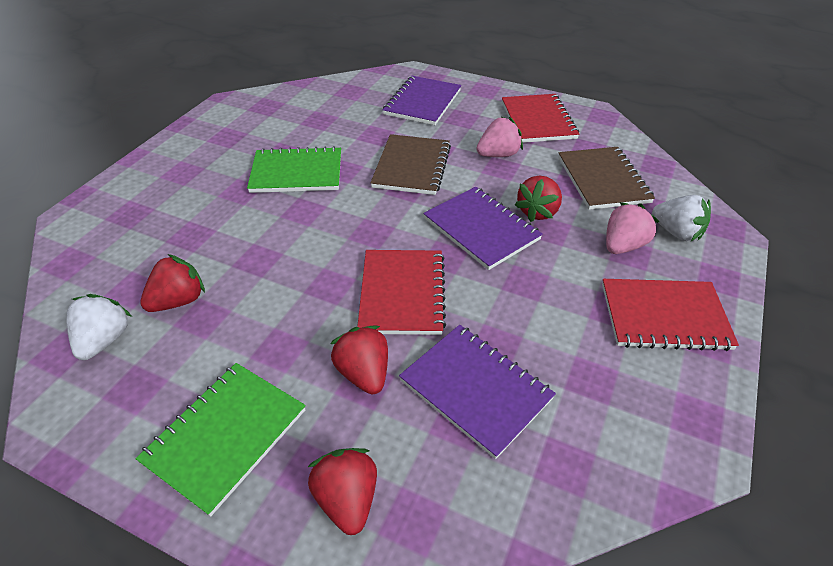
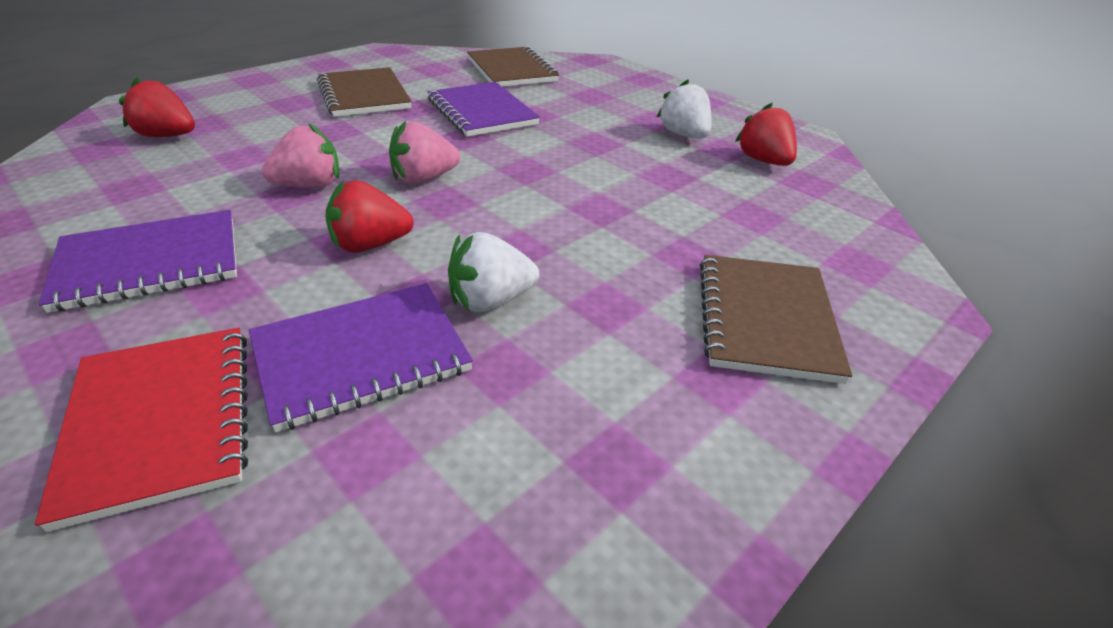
brown notebook: [370,134,451,195] [558,147,655,210] = 2 -> [317,67,412,117] [467,46,559,87] [700,255,852,384] = 3
green notebook: [136,363,306,517] [247,146,341,193] = 2 -> none = 0
red notebook: [357,250,446,335] [502,94,579,143] [602,279,739,351] = 3 -> [35,328,248,532] = 1
red strawberry: [140,254,205,312] [308,448,377,535] [330,326,388,394] [515,176,562,222] = 4 -> [119,77,195,137] [325,180,414,253] [735,103,797,166] = 3

